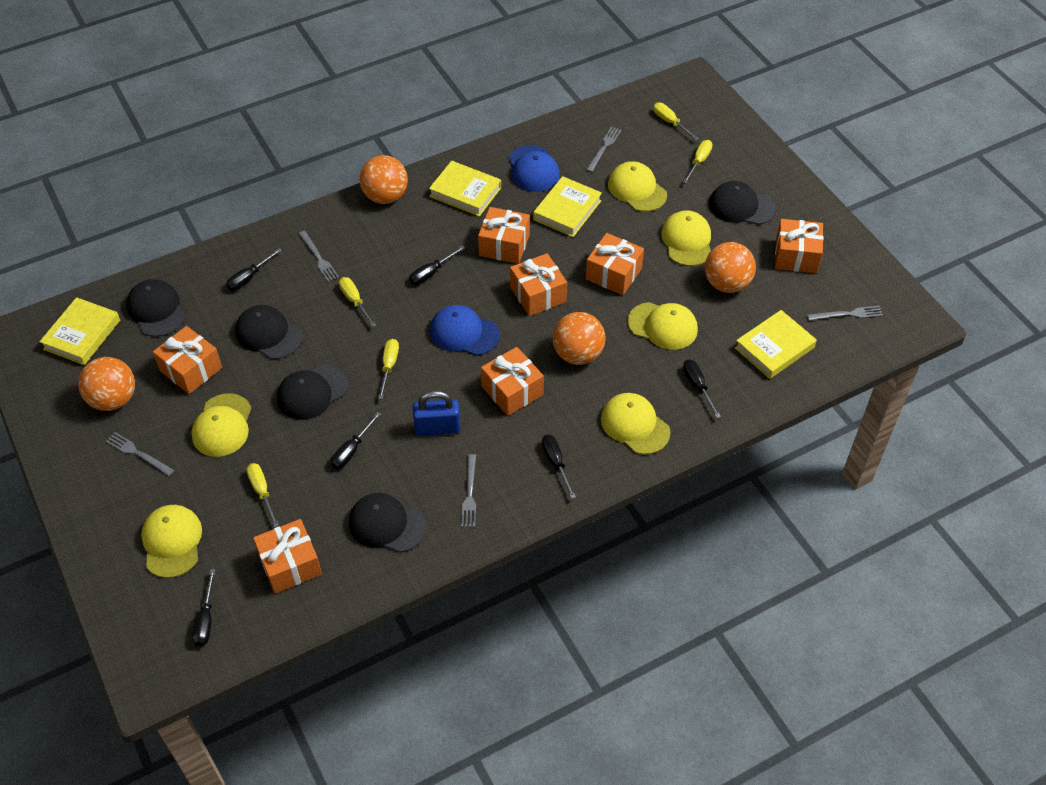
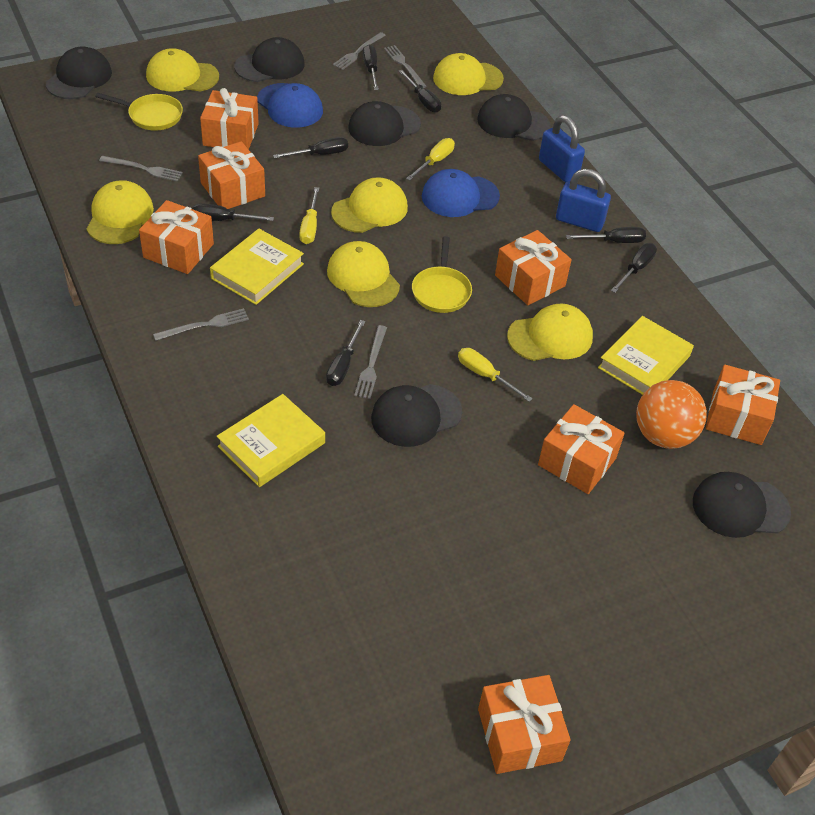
black cap: [126,279,185,337] [235,305,302,359] [277,365,348,420] [349,493,426,553] [709,181,776,225] = 5 -> [46,46,112,99] [234,37,305,82] [348,101,421,146] [371,384,462,447] [477,94,551,141] [693,472,791,538] = 6
black screwdriver: [192,569,215,646] [226,248,282,291] [331,412,381,469] [409,246,465,285] [542,435,576,499] [683,359,721,418] = 6 -> [192,203,274,221] [273,137,348,158] [326,320,365,386] [363,45,379,90] [399,70,441,113] [566,227,646,243] [611,243,657,292] = 7
blue padlock: [413,390,460,436] = 1 -> [539,115,585,182] [556,169,611,232] = 2
orange ball: [78,357,135,411] [360,155,408,204] [553,312,606,365] [705,242,756,293] = 4 -> [636,380,707,449] = 1
yellow book: [39,297,120,365] [429,161,501,216] [533,176,602,237] [735,310,817,379] = 4 -> [210,229,304,305] [217,394,325,487] [598,316,694,395] = 3
yellow pan: none = 0 -> [96,93,183,131] [412,236,472,313] = 2
yellow screwdriver: [246,463,279,527] [339,277,376,327] [378,339,399,399] [653,103,699,140] [683,140,713,184] = 5 -> [299,187,319,244] [406,138,455,181] [458,348,533,402] = 3

